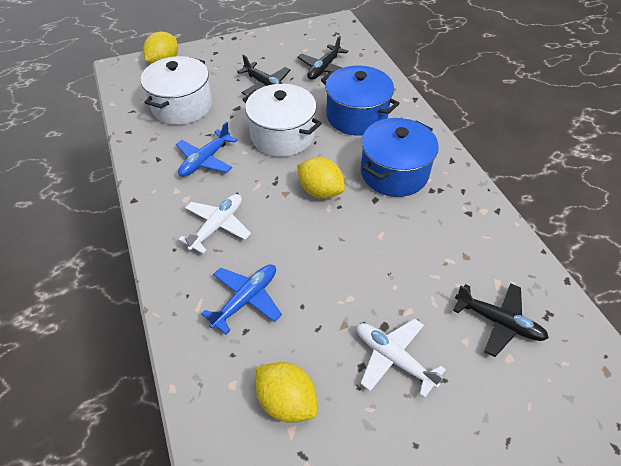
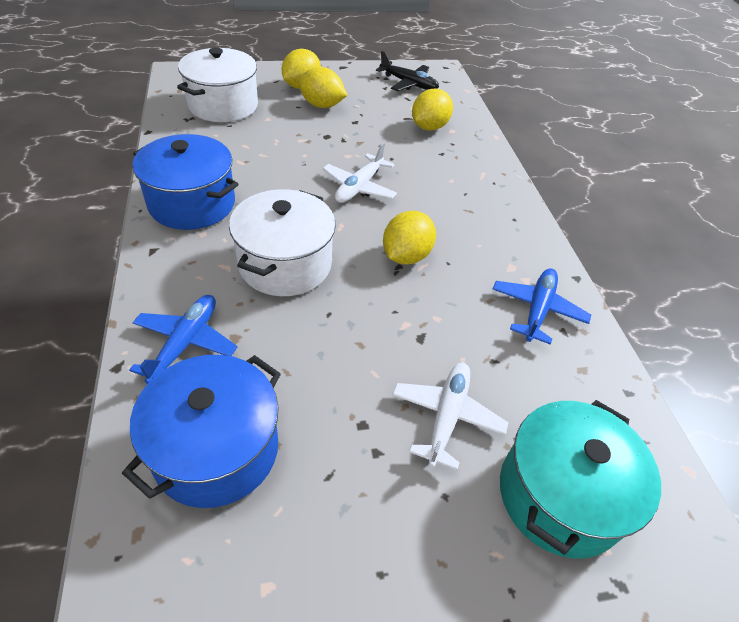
black plane: [237,54,291,96] [297,36,348,80] [453,283,549,357] = 3 -> [376,51,439,91] = 1
turquoise pot: none = 0 -> [500,400,661,559] = 1
yellow lemon: [143,31,178,64] [256,362,317,423] [297,157,345,198] = 3 -> [282,49,321,89] [298,67,347,108] [383,211,436,265] [412,89,453,130] = 4

